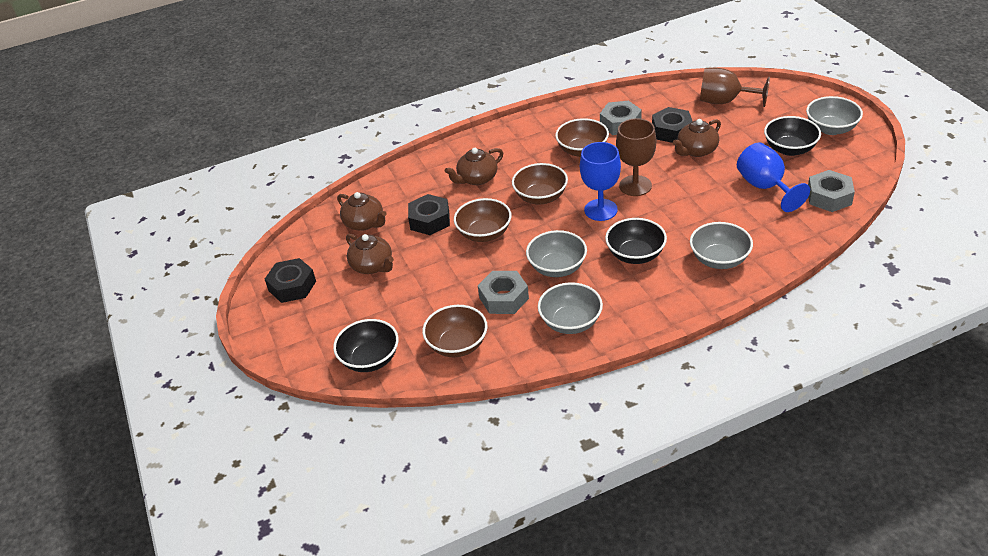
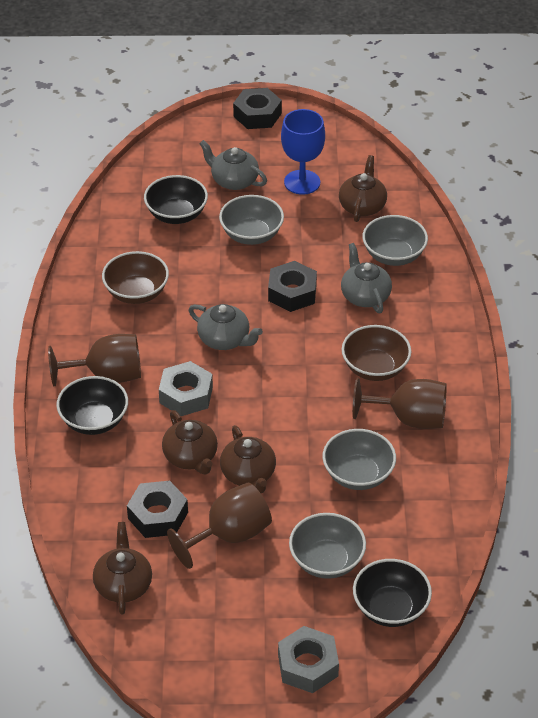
blue goblet: [580,142,621,221] [737,142,810,212] = 2 -> [281,109,325,195] = 1
brown bowl: [422,305,488,357] [454,198,511,242] [512,163,568,204] [555,118,609,157] = 4 -> [102,251,169,304] [342,325,411,381] = 2
brown goblet: [616,118,656,196] [700,68,770,107] = 2 -> [48,334,141,386] [167,482,272,569] [353,378,447,429] = 3
grey nut: [478,271,529,314] [600,101,642,135] [808,170,855,212] = 3 -> [159,361,213,416] [278,626,339,693] = 2
grey teapot: none = 0 -> [189,304,263,350] [200,140,267,190] [341,243,392,313] = 3

